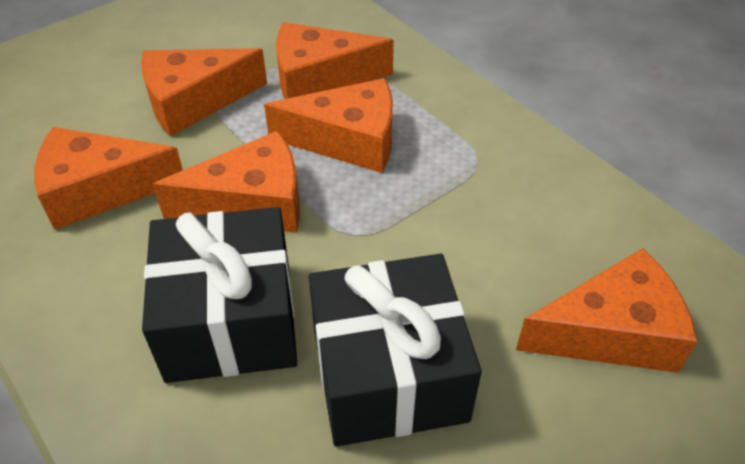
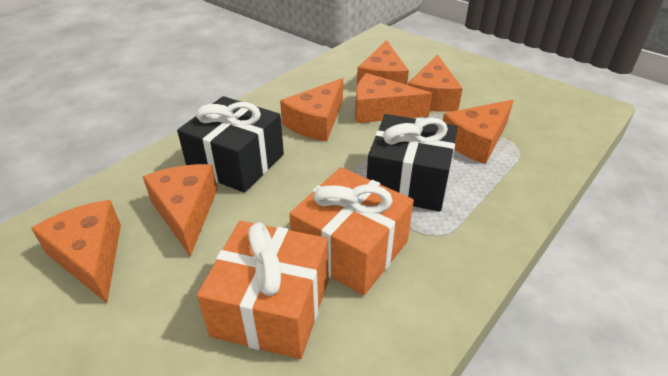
orange cheese: [34,127,183,230] [141,48,267,136] [153,131,300,233] [264,78,393,173] [276,22,394,99] [516,248,698,373] = 6 -> [31,200,121,303] [143,164,217,257] [280,78,343,141] [355,73,432,123] [357,40,409,85] [408,54,463,112] [443,100,514,164] = 7
orange gift: none = 0 -> [197,221,328,359] [289,167,414,296] = 2

